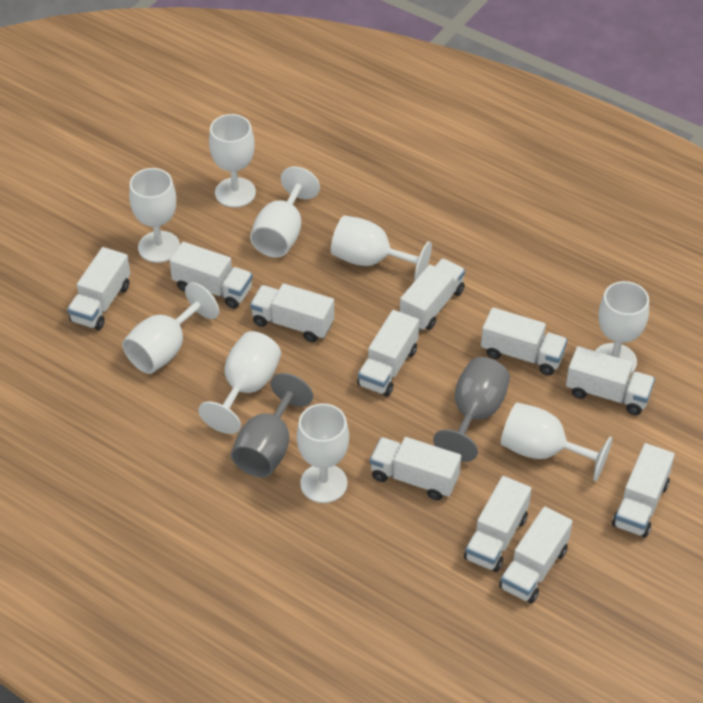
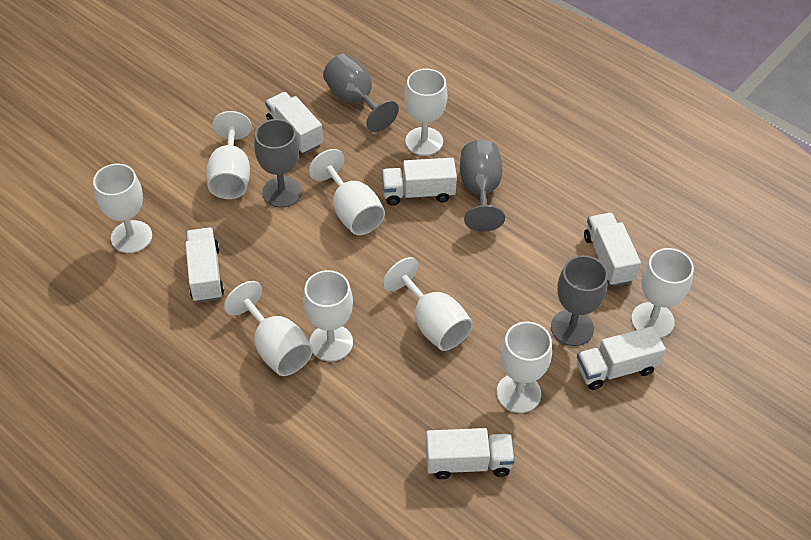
grey goblet: [231,373,313,477] [433,357,510,462] = 2 -> [254,119,302,208] [323,54,399,132] [460,140,505,232] [551,255,608,346] = 4
white truck: [67,247,130,330] [170,242,253,309] [250,283,334,342] [357,310,419,396] [370,437,461,500] [400,258,465,331] [464,476,532,572] [481,308,568,376] [499,506,573,604] [566,346,655,415] [612,443,675,538] = 11 -> [185,228,224,303] [265,92,323,154] [382,158,457,206] [426,428,515,479] [577,326,666,390] [584,213,641,286] = 6

